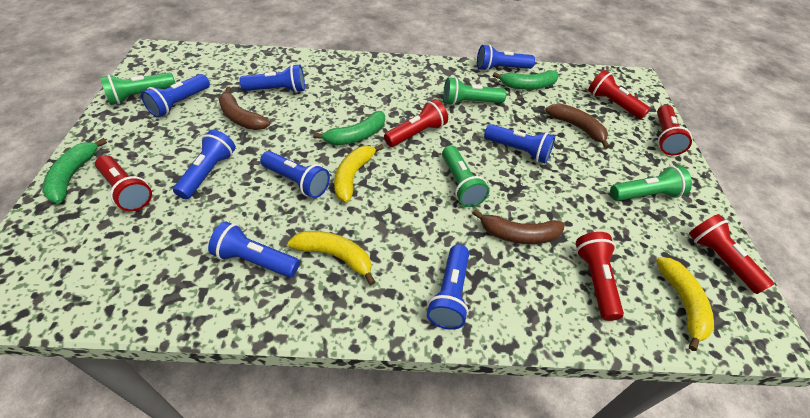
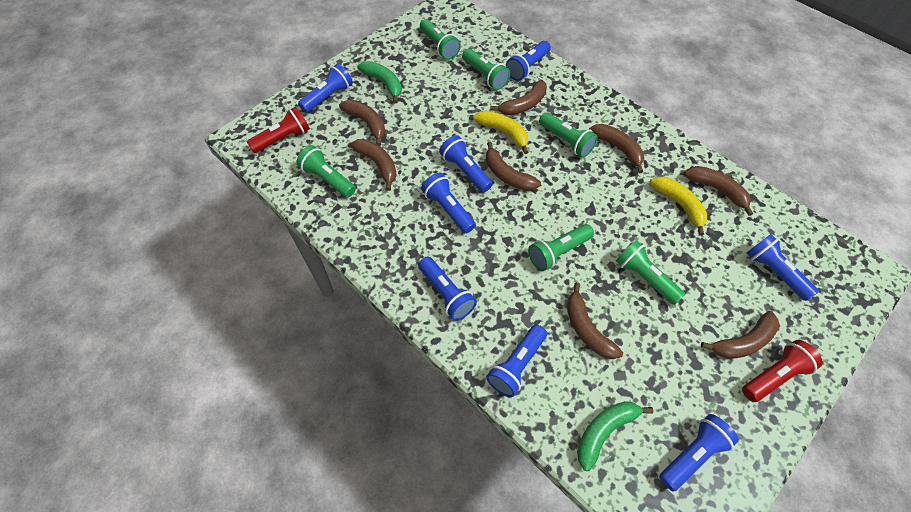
brown banana: [219,87,270,130] [473,209,565,244] [545,104,610,149] = 3 -> [339,100,385,146] [350,139,397,191] [486,142,541,191] [490,80,547,115] [567,282,623,359] [589,124,644,173] [684,166,753,216] [701,311,779,359] = 8
green banana: [42,138,107,203] [313,111,385,145] [492,70,559,90] = 3 -> [357,61,402,103] [577,401,653,471] = 2
green flashlight: [100,72,175,105] [442,145,489,207] [443,77,506,106] [610,166,692,201] = 4 -> [297,145,356,198] [420,19,461,60] [462,48,510,90] [528,224,594,271] [539,112,598,157] [616,240,685,305] = 6
red flashlight: [95,155,152,212] [384,99,448,147] [576,232,624,321] [588,70,650,119] [657,105,692,156] [689,214,774,294] = 6 -> [247,107,310,153] [742,340,823,402] = 2
yellow banana: [288,231,375,285] [334,144,384,203] [656,257,714,351] = 3 -> [473,110,528,154] [649,177,707,236] = 2

